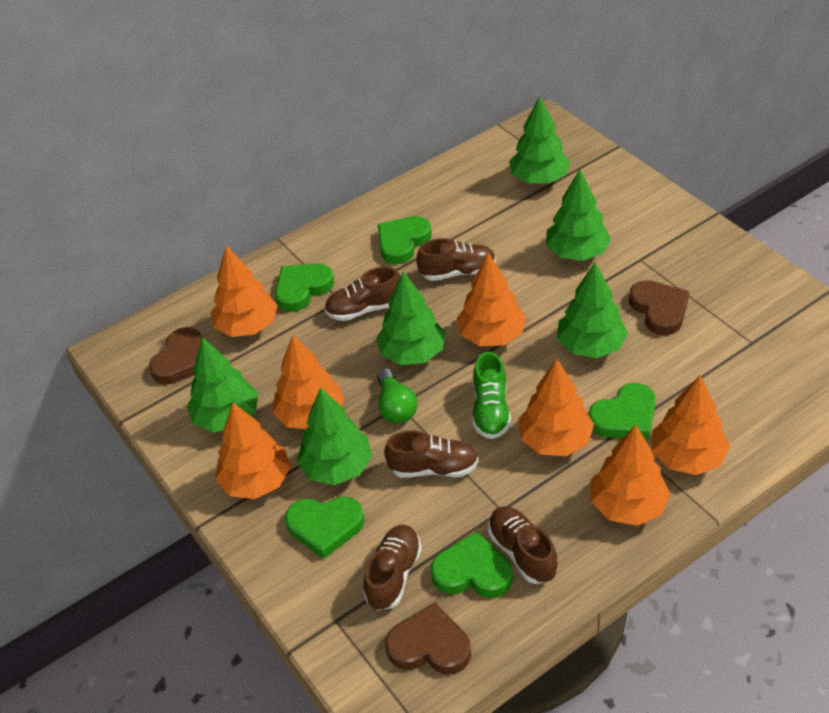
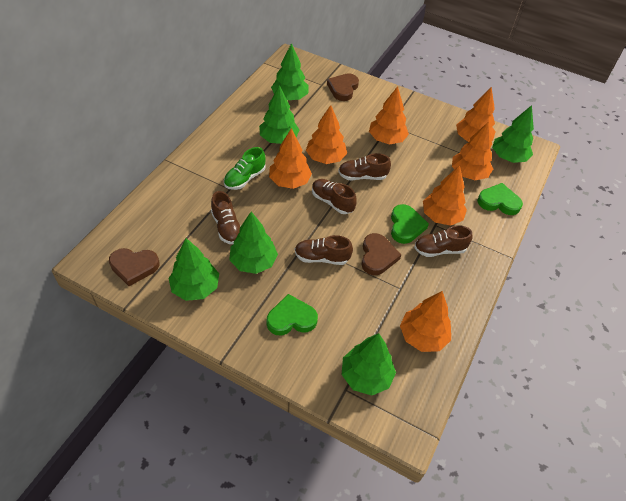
green heart: [275,263,334,312] [285,496,364,559] [378,216,432,264] [431,532,513,598] [589,383,656,440] = 5 -> [267,294,318,336] [391,204,429,244] [477,183,523,215] = 3
green light bulb: [377,369,417,423] = 1 -> none = 0

